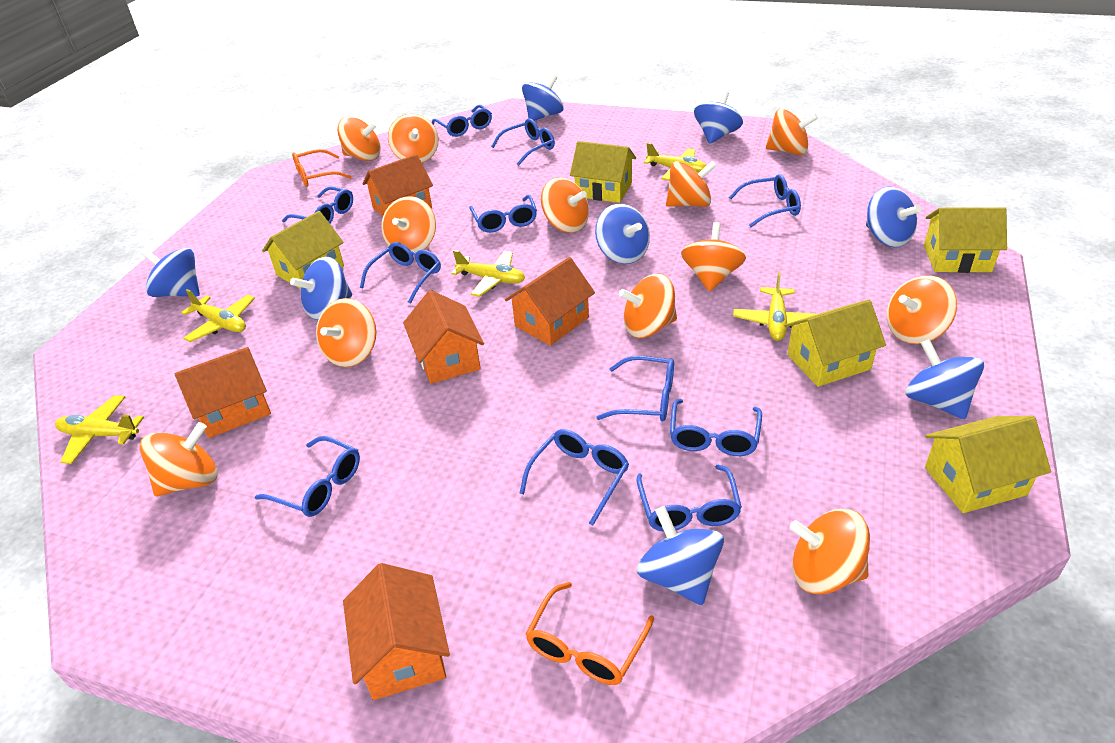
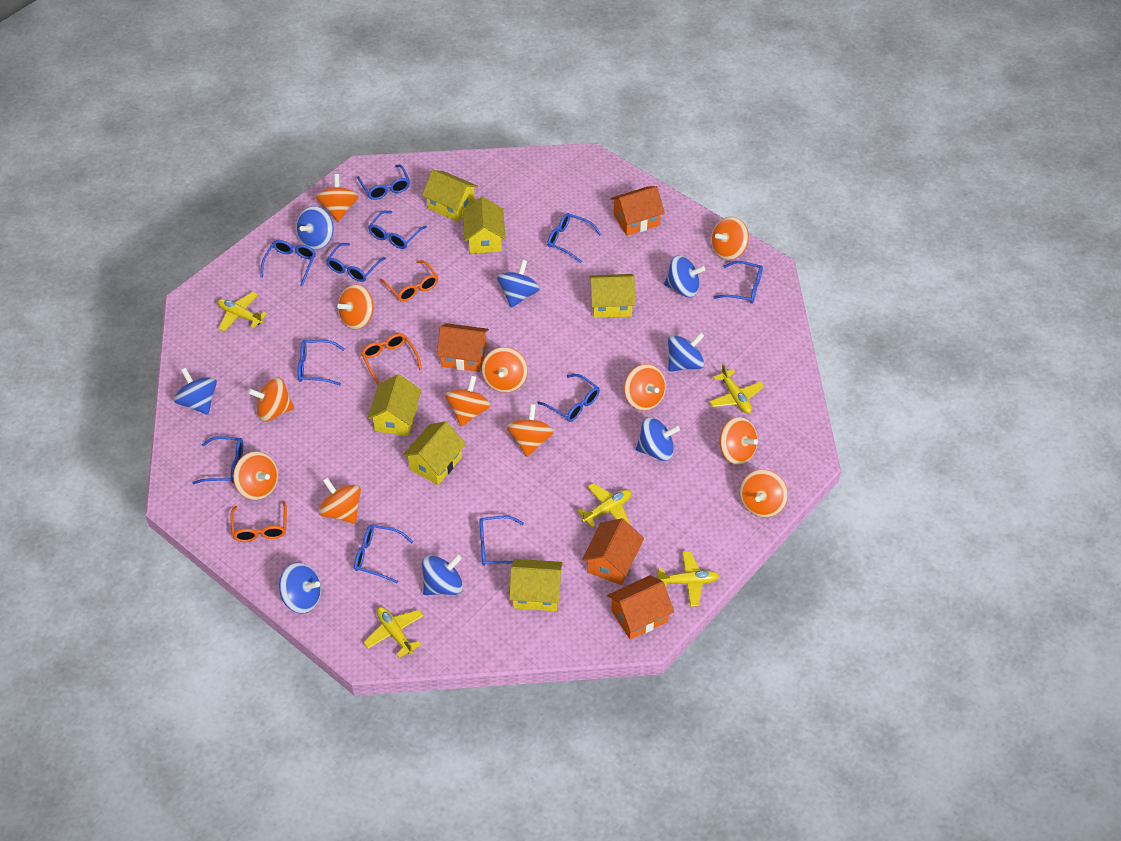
orange glasses: [292,149,352,187] [526,582,654,685] = 2 -> [230,501,287,542] [361,333,422,385] [380,260,438,302] = 3
orange house: [174,347,271,438] [343,563,450,700] [362,154,433,217] [403,290,484,384] [505,257,595,346] = 5 -> [437,323,489,372] [582,518,644,585] [607,575,674,640] [610,186,665,236] = 4
yellow house: [262,211,344,289] [570,141,636,203] [784,299,886,387] [924,207,1007,273] [925,416,1051,513] = 5 -> [367,374,421,436] [402,421,466,485] [422,170,478,222] [463,197,505,253] [509,559,563,611] [589,274,635,318] = 6

